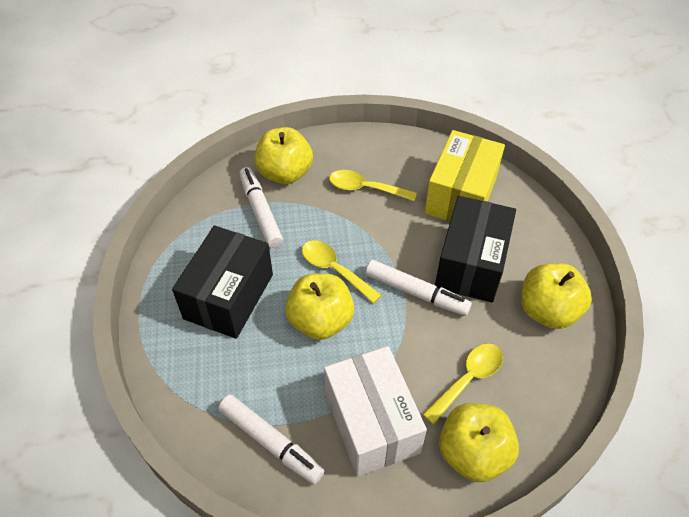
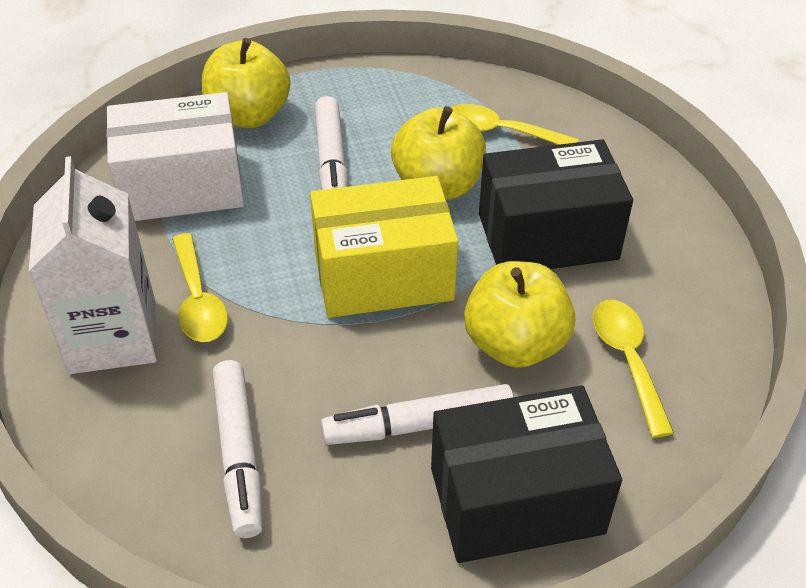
white carton: none = 0 -> [29,156,157,374] = 1
yellow apple: [255,127,313,184] [285,273,355,340] [439,403,519,482] [521,263,592,329] = 4 -> [202,38,291,128] [391,106,486,200] [464,261,575,368] = 3

